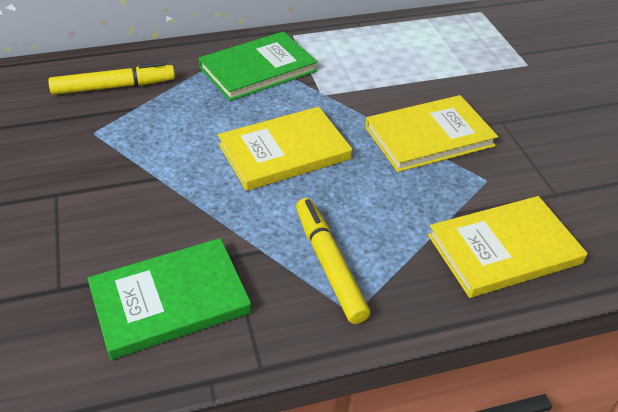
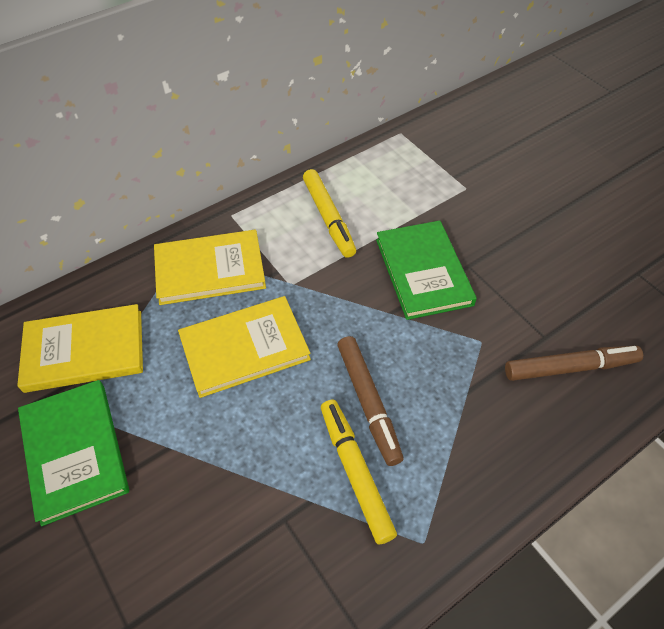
brown marker: none = 0 -> [337,336,404,466] [505,346,643,381] = 2

